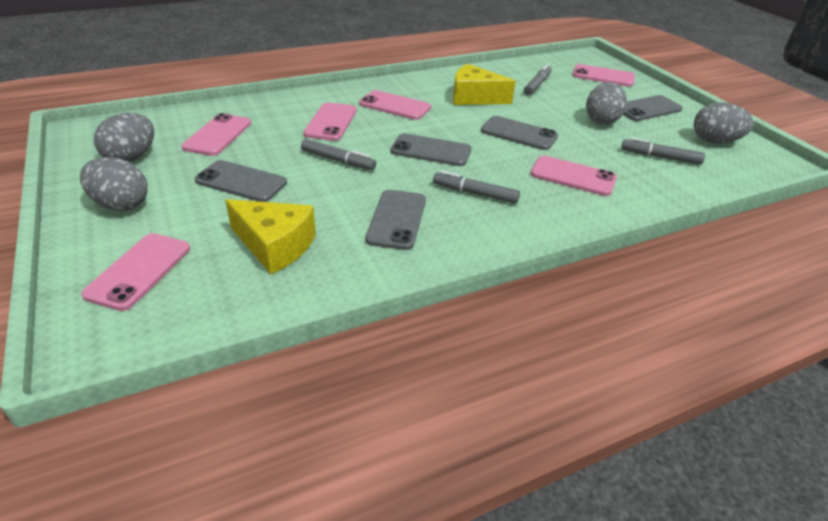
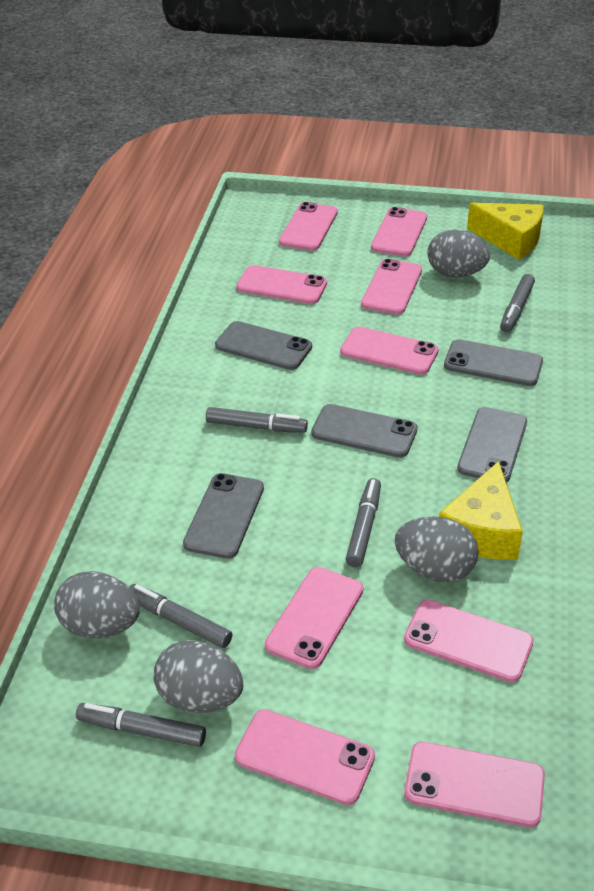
grey marker: [301,139,376,170] [433,170,520,204] [524,64,552,95] [621,137,705,165] = 4 -> [76,703,206,747] [129,584,232,648] [206,407,308,433] [346,478,381,567] [500,274,535,332] = 5
pink phone: [81,233,190,311] [181,113,251,156] [303,103,357,141] [359,90,431,120] [530,155,617,196] [572,64,635,87] = 6 -> [235,709,375,805] [236,265,327,304] [265,567,363,669] [279,202,338,251] [340,327,439,375] [361,259,422,315] [371,207,427,257] [404,600,534,682] [404,742,545,827] = 9

